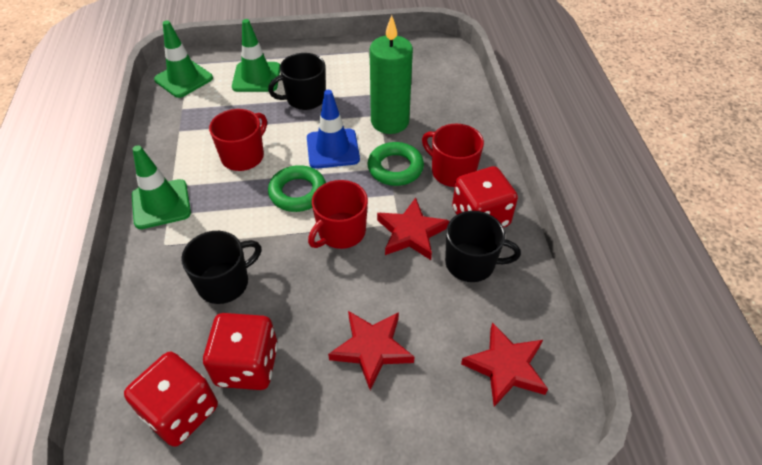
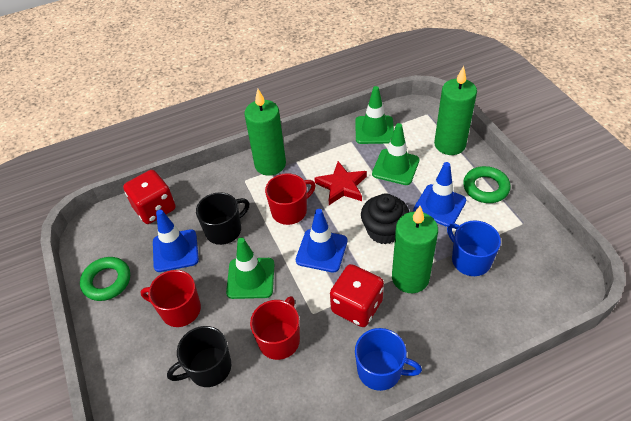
black cupcake: none = 0 -> [361,193,409,244] = 1
black mug: [181,231,261,304] [268,53,326,110] [445,211,521,282] = 3 -> [167,326,231,387] [196,192,249,245] = 2
blue mug: none = 0 -> [355,328,422,391] [447,221,501,276] = 2
blue traffic cone: [307,90,360,169] = 1 -> [153,210,199,272] [296,209,347,272] [413,162,466,227] = 3
green candle: [370,15,413,134] = 1 -> [244,89,286,176] [392,206,438,293] [434,66,477,155] = 3
red dice: [124,352,218,447] [203,313,278,390] [452,166,518,228] = 3 -> [123,170,176,224] [330,264,384,327] = 2
red star: [328,311,414,390] [377,198,449,260] [461,322,548,407] = 3 -> [315,161,367,205] = 1

